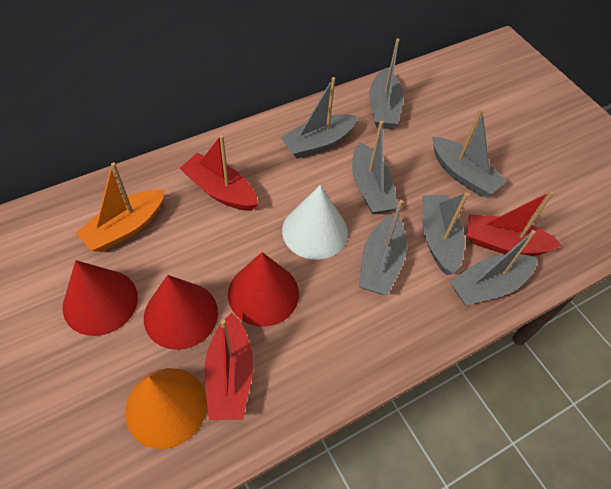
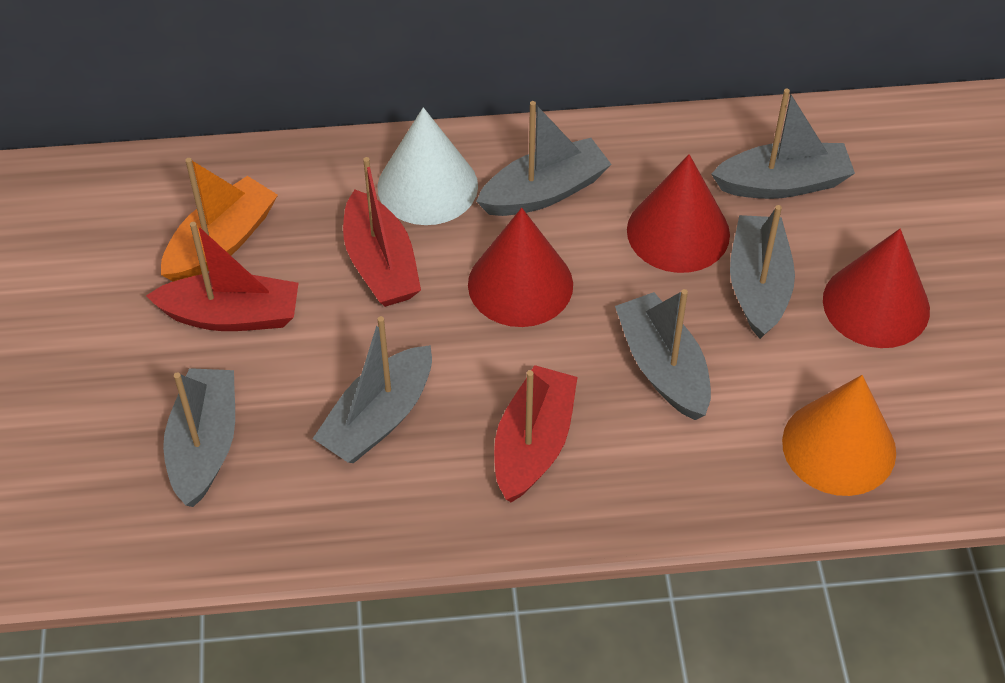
grey boat: [280,77,358,159] [352,121,398,215] [359,200,407,295] [369,38,404,129] [422,192,469,275] [432,109,507,197] [450,230,537,305] = 7 -> [163,368,235,507] [313,316,432,463] [476,101,612,216] [615,289,711,420] [711,88,855,199] [730,205,795,339] = 6

